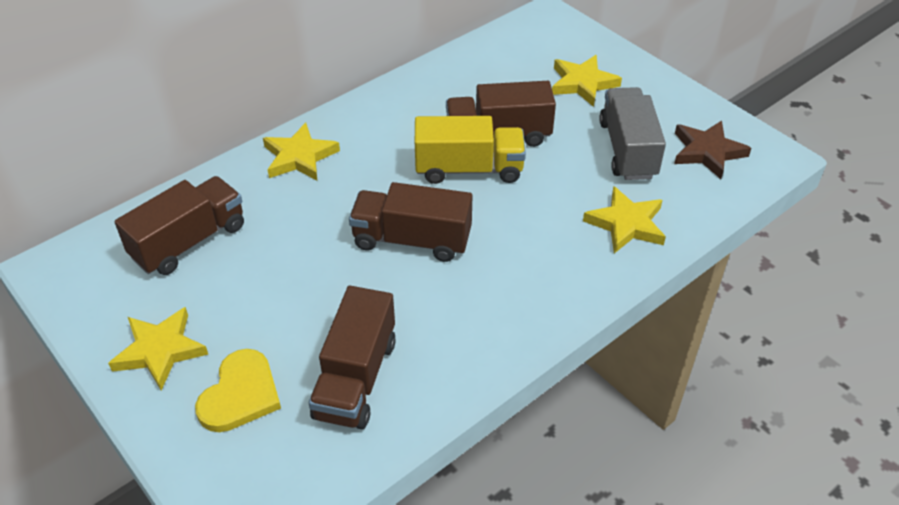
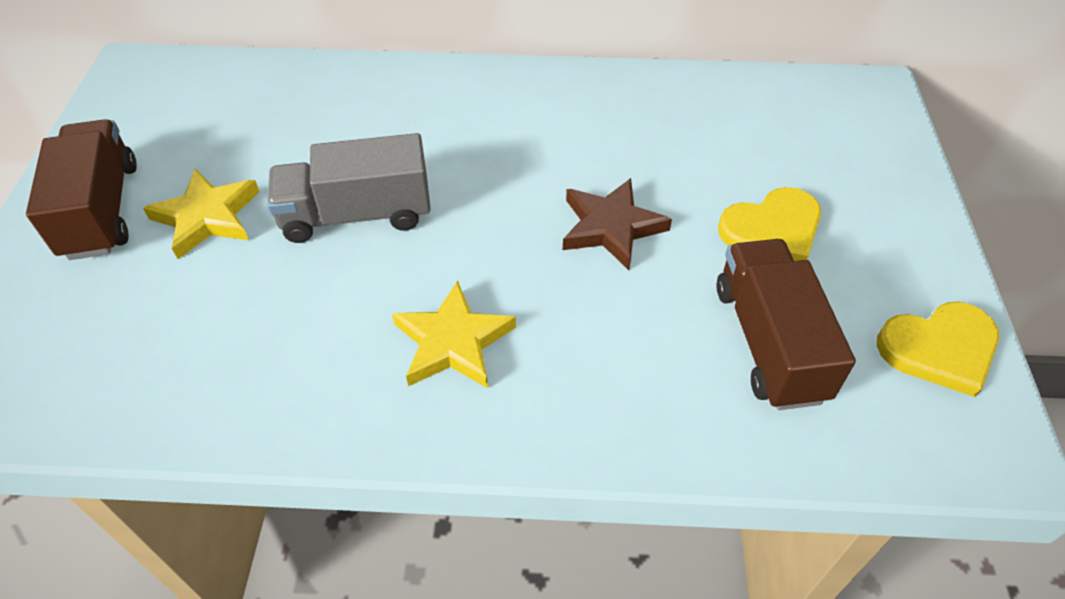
brown truck: [114,176,244,275] [309,286,396,429] [349,182,472,262] [446,81,556,147] = 4 -> [26,119,136,260] [716,239,856,410] = 2
yellow heart: [195,349,281,432] = 1 -> [718,187,821,261] [877,302,999,397] = 2
yellow star: [108,307,208,391] [263,122,340,181] [552,55,622,107] [583,186,666,253] = 4 -> [143,169,260,259] [392,280,516,388] = 2
yellow truck: [415,116,526,184] = 1 -> none = 0

